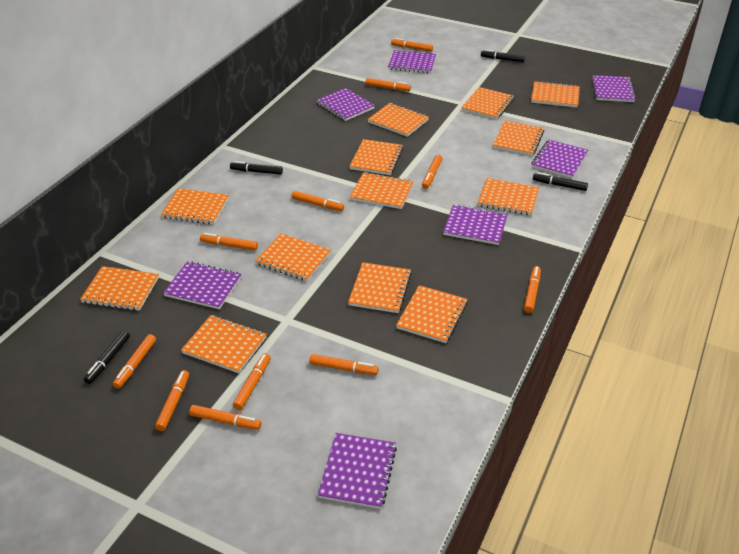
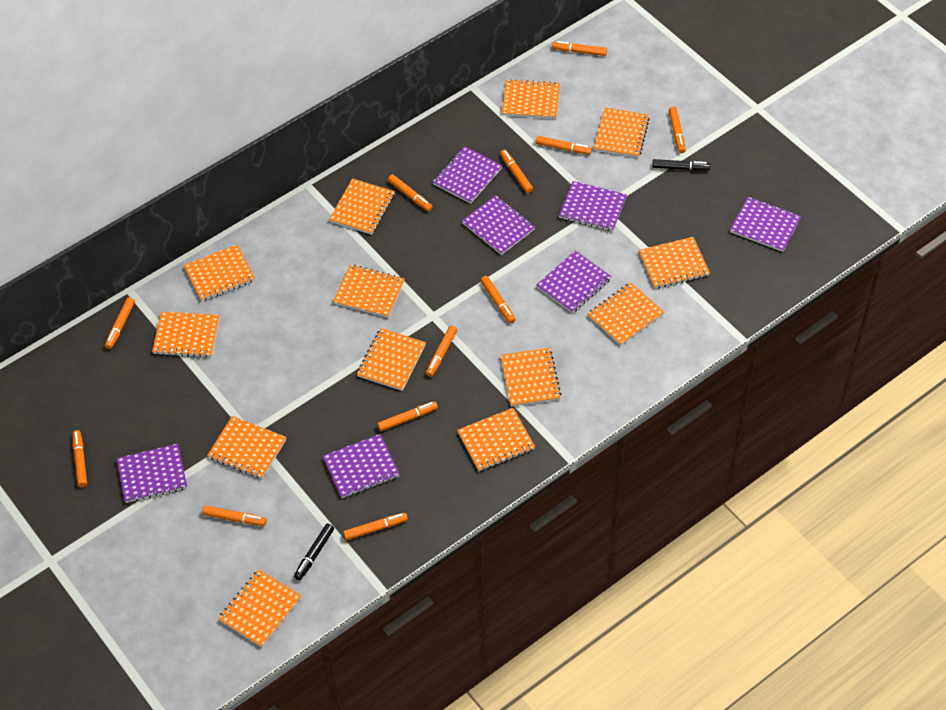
black marker: [84,330,130,384] [230,161,283,175] [481,49,525,62] [533,172,588,191] = 4 -> [294,523,334,580] [652,159,710,171] = 2
orange marker: [113,334,156,389] [155,370,189,431] [189,405,261,430] [200,233,258,250] [233,353,271,410] [292,191,344,211] [309,354,379,375] [365,78,411,91] [391,38,433,52] [422,155,442,189] [524,266,541,313] = 11 -> [73,430,87,487] [105,297,135,349] [202,505,267,526] [343,513,408,540] [377,401,438,431] [388,174,433,212] [426,325,457,377] [480,276,516,323] [500,150,533,193] [536,136,592,155] [552,41,607,56] [669,107,686,153] = 12

